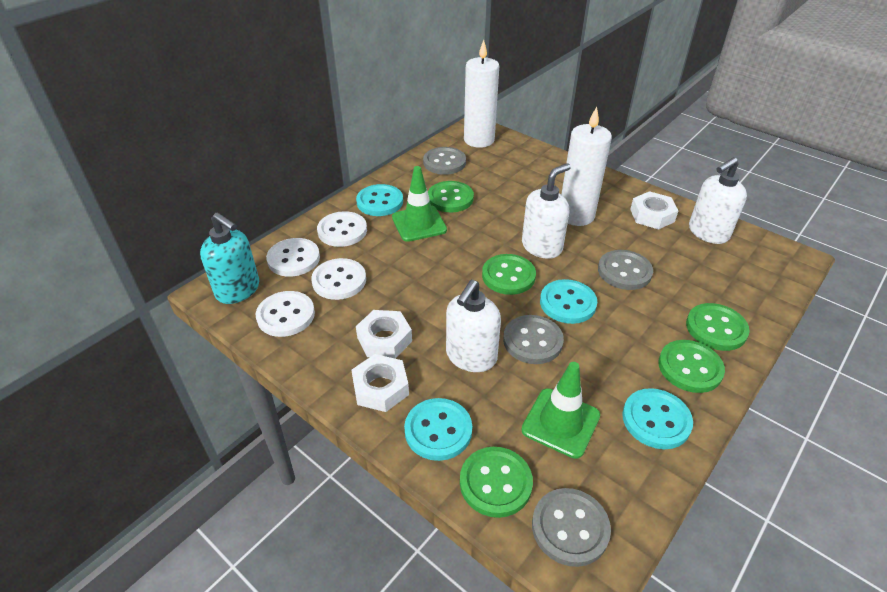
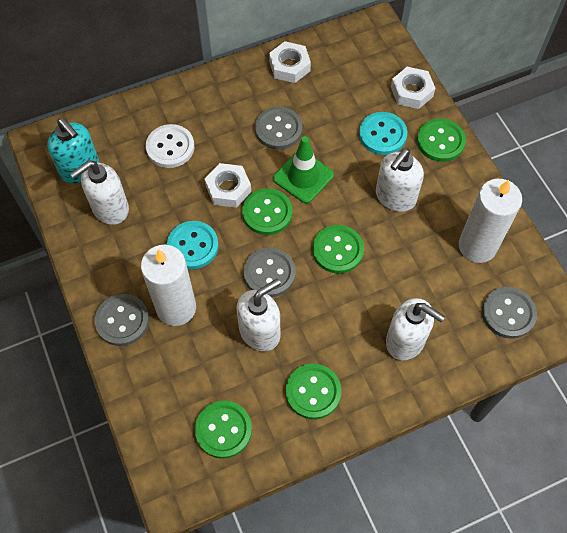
green traffic cone: [392,166,447,242] [521,362,600,459] = 2 -> [273,136,334,203] = 1
turquoise button: [356,184,403,216] [404,398,472,461] [540,279,597,324] [622,388,693,449] = 4 -> [167,221,219,269] [359,112,407,155] = 2
white button: [256,291,315,337] [266,238,320,277] [311,258,366,300] [317,211,367,247] = 4 -> [146,124,194,168] = 1
white soap dispenser: [446,280,501,372] [522,163,571,259] [689,157,747,244] = 3 -> [70,160,129,225] [237,278,281,351] [376,148,424,212] [386,298,445,360] = 4

